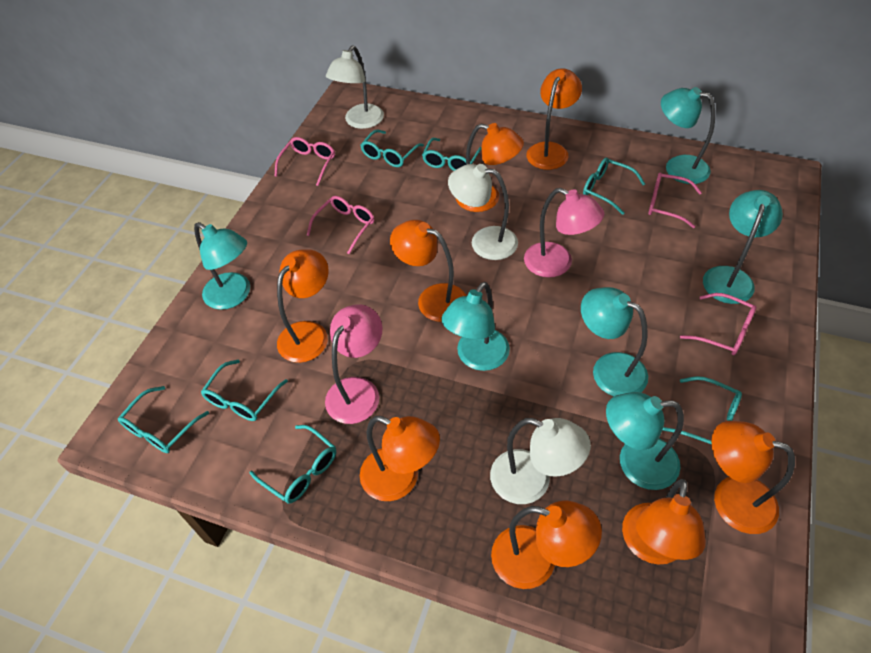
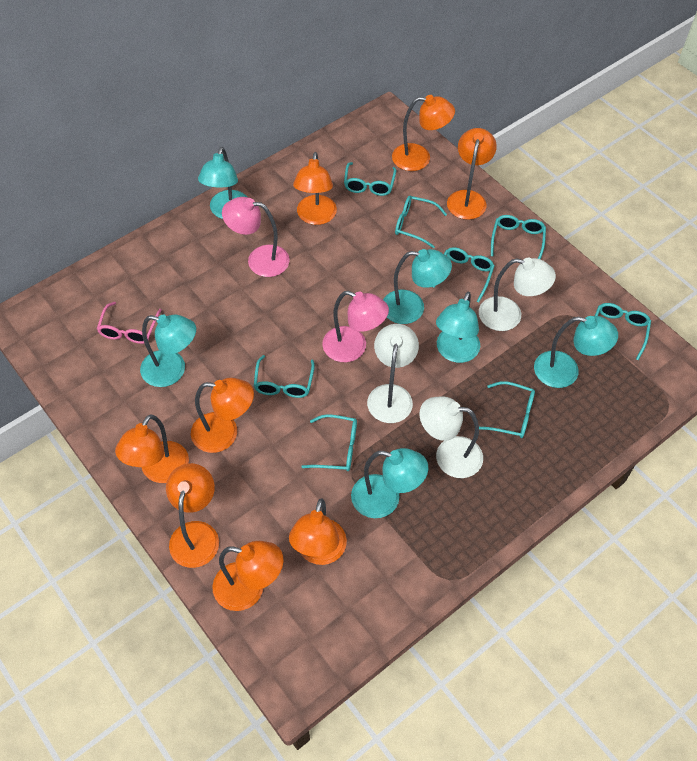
pink glasses: [275,137,335,186] [307,196,375,254] [648,173,702,228] [680,293,757,355] = 4 -> [97,302,161,344] = 1
turquoise glasses: [118,386,209,453] [201,360,288,421] [250,425,336,504] [361,130,424,167] [422,138,482,171] [583,158,645,215] [662,376,742,445] = 7 -> [254,355,315,398] [301,414,357,471] [344,162,396,196] [395,196,447,248] [433,247,494,302] [479,381,535,438] [491,215,546,259] [595,303,651,360] = 8

